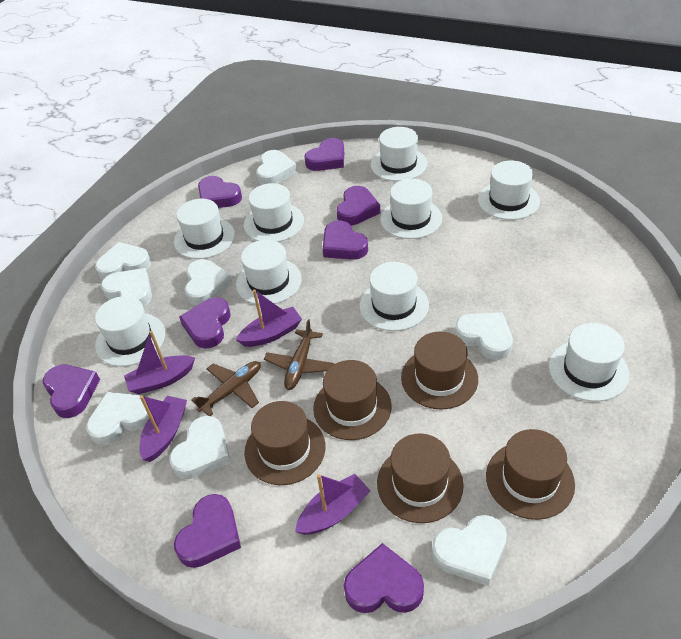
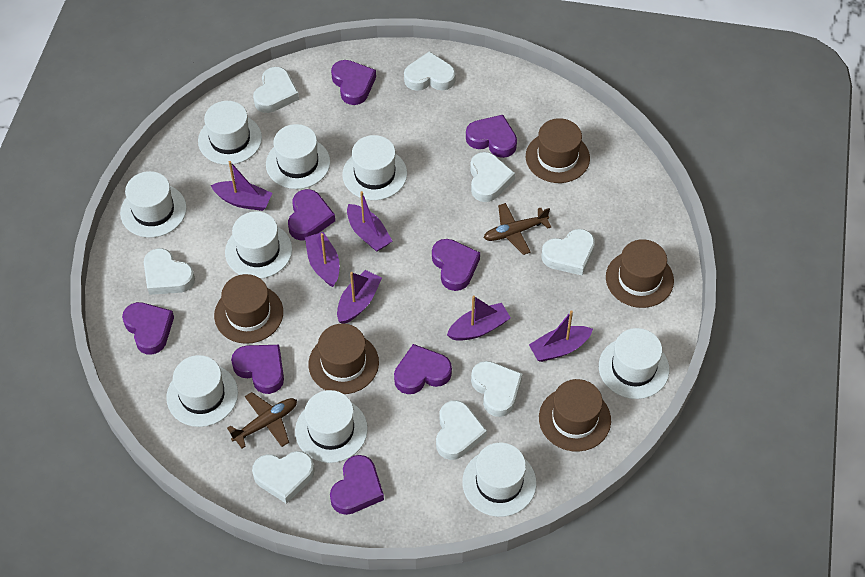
purple boat: [124,331,195,394] [139,395,187,462] [236,289,302,347] [295,474,370,535] = 4 -> [211,161,272,211] [305,232,340,287] [337,270,382,324] [347,191,392,252] [447,296,511,341] [529,310,593,362] = 6

